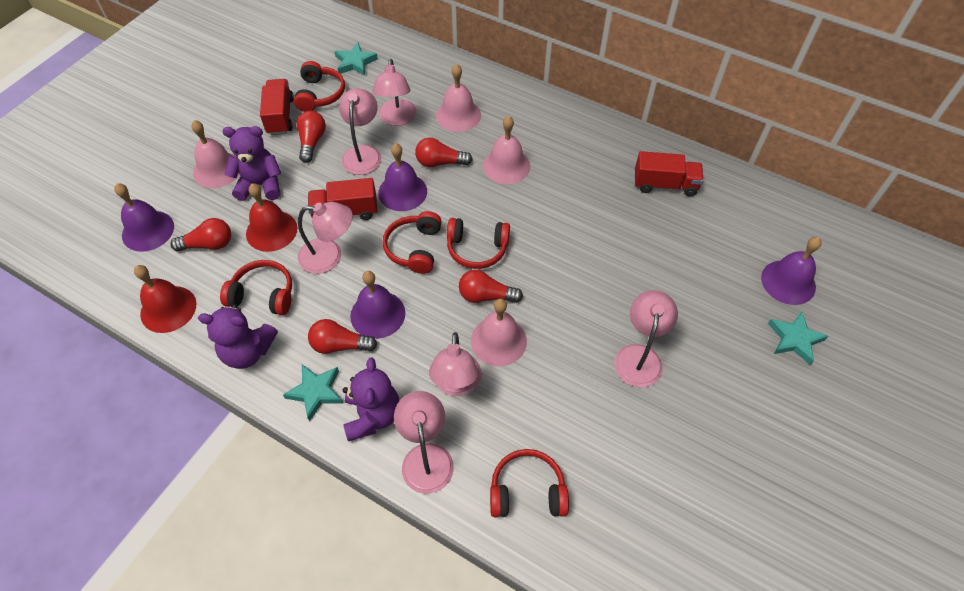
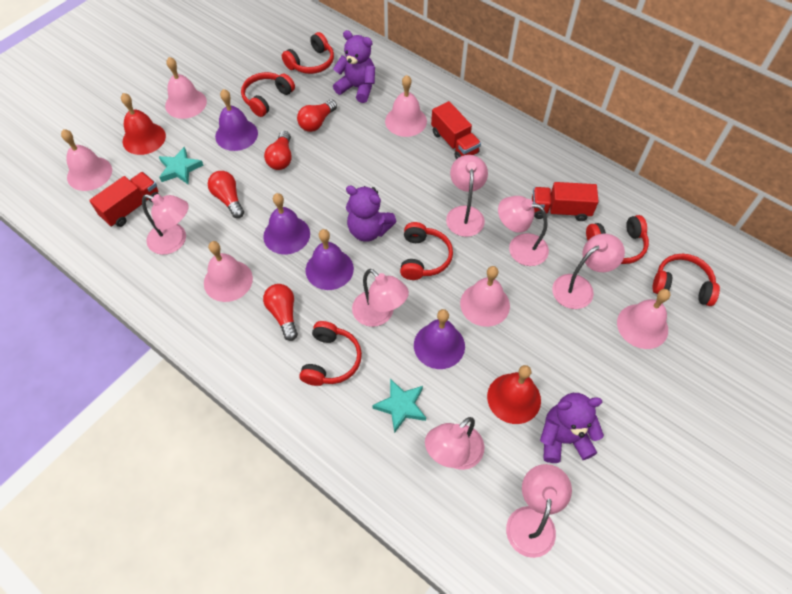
pink bell: [191,120,240,188] [436,64,481,132] [471,298,527,366] [483,116,530,184] = 4 -> [61,129,112,191] [165,57,207,119] [204,241,253,302] [385,75,427,137] [460,266,510,327] [617,289,670,349] = 6
pink lamp: [298,202,353,274] [339,89,381,175] [372,59,417,126] [394,391,454,494] [429,332,482,396] [614,290,678,387] = 6 -> [142,194,189,255] [352,269,409,327] [425,417,485,470] [446,155,488,237] [498,196,549,266] [506,464,572,558] [552,234,625,309] = 7
red headphones: [220,260,292,315] [294,61,345,112] [383,211,442,274] [447,218,510,269] [490,449,569,517] = 5 -> [241,72,295,117] [282,32,334,74] [299,321,362,386] [400,222,453,280] [586,215,649,264] [652,254,720,306] = 6
red light bulb: [170,218,231,251] [296,111,326,163] [308,319,377,354] [415,137,473,167] [459,270,523,303] = 5 -> [208,171,244,218] [263,284,298,341] [264,131,292,170] [297,100,337,132] = 4
turquoise star: [283,365,343,421] [334,42,378,76] [768,312,828,365] = 3 -> [159,147,204,185] [372,379,426,433] = 2

